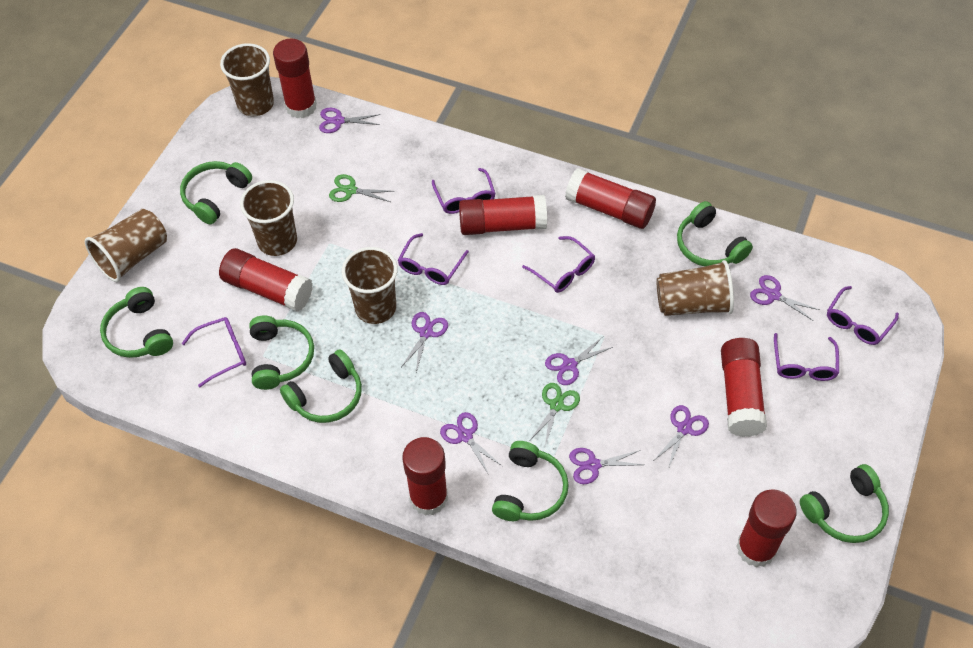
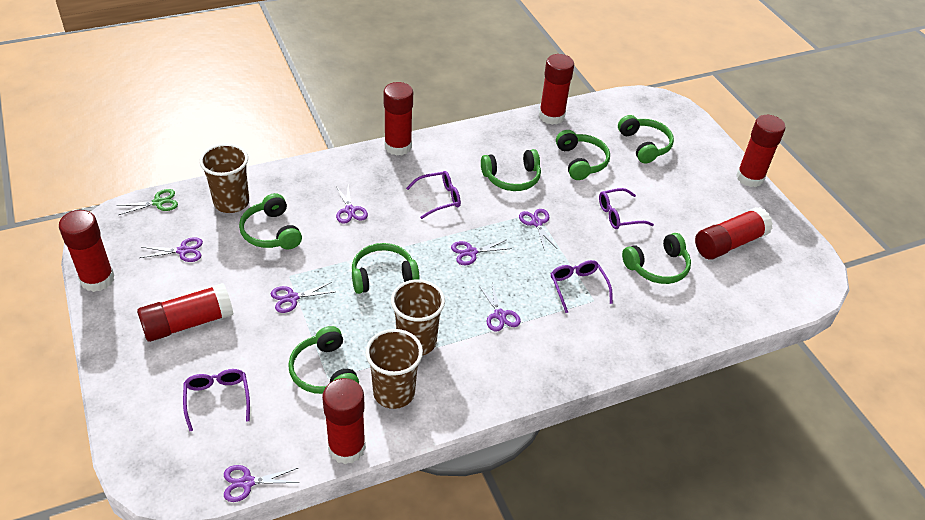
brown cup: [85,209,167,282] [220,43,274,116] [240,180,297,256] [342,247,398,324] [657,260,734,316] = 5 -> [199,144,249,213] [365,329,423,409] [391,279,445,355] = 3
green scissors: [329,174,393,202] [530,383,580,446] = 2 -> [116,189,178,215] = 1
purple glasses: [181,317,246,387] [398,233,469,285] [432,168,496,214] [522,236,595,293] [774,333,839,381] [827,286,899,345] = 6 -> [183,369,250,431] [406,171,461,219] [551,260,613,313] [599,188,654,229] = 4

